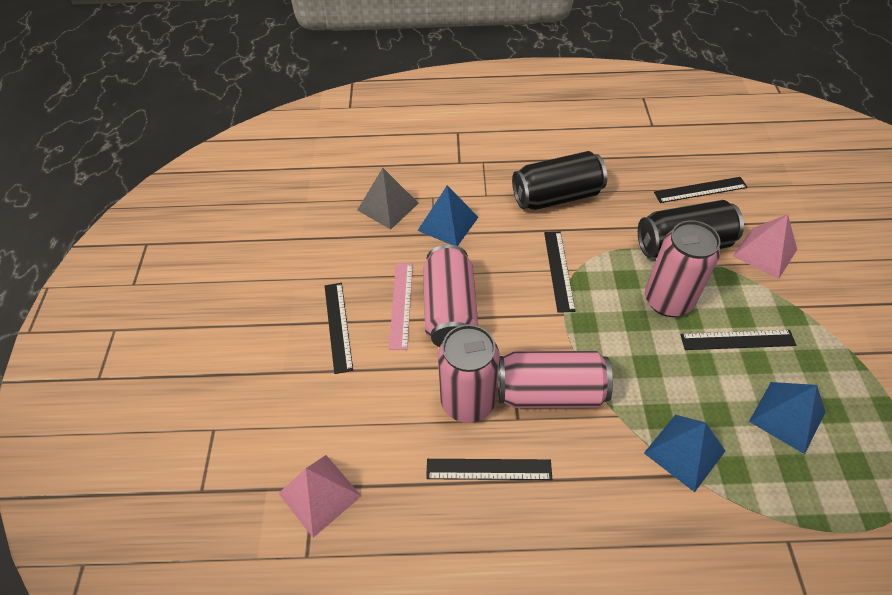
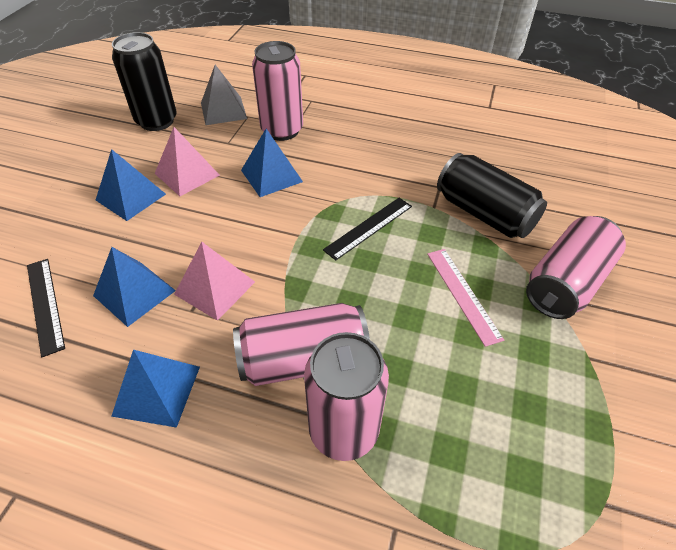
black ruler: [325,283,353,374] [426,459,552,480] [544,232,575,313] [654,177,748,203] [680,330,796,350] = 5 -> [27,259,65,357] [323,198,412,261] = 2
blue pyramid: [418,185,478,246] [644,415,725,492] [749,382,825,454] = 3 -> [93,247,176,327] [96,149,166,221] [111,350,200,428] [241,129,303,197] = 4

